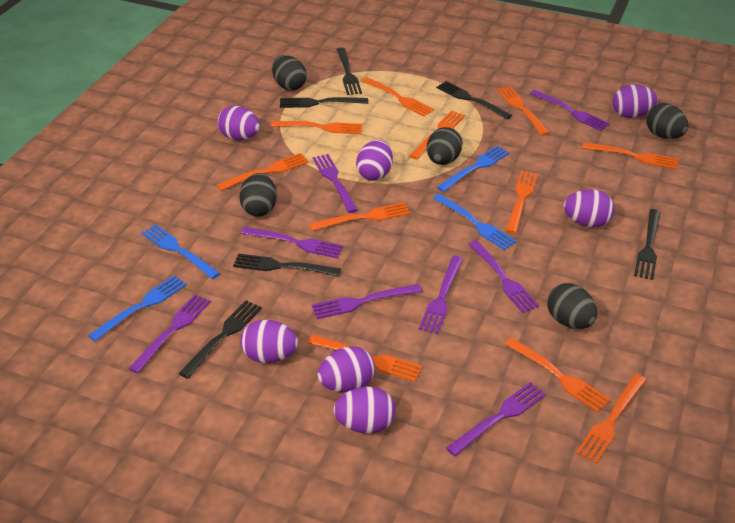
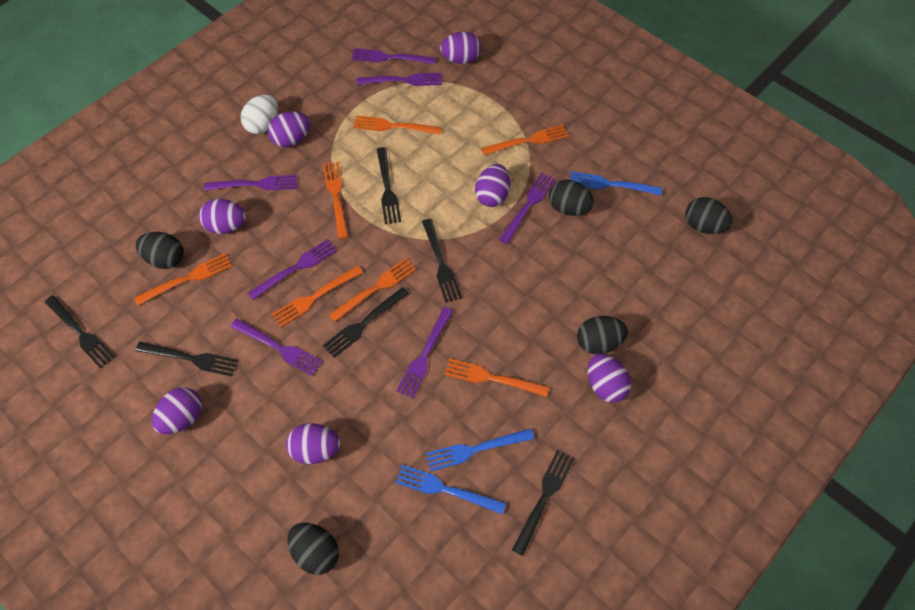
blue fork: [88,275,187,341] [141,224,220,279] [433,194,517,250] [437,146,510,192] = 4 -> [395,465,506,515] [426,428,534,472] [570,171,662,195] = 3
orange fork: [217,153,309,190] [271,121,362,134] [308,335,422,382] [309,202,410,231] [361,77,434,116] [409,110,465,159] [497,86,549,136] [505,338,611,412] [506,171,538,233] [576,374,646,464] [582,142,679,169] = 11 -> [134,253,232,306] [271,265,363,328] [323,162,348,239] [329,258,416,322] [353,115,442,135] [444,358,549,397] [481,125,569,155] = 7
purple fork: [129,294,211,373] [241,227,344,258] [312,284,422,319] [313,154,358,213] [418,256,463,334] [446,382,546,456] [468,240,539,313] [530,90,610,131] = 8 -> [204,175,297,191] [230,319,323,376] [248,239,337,300] [352,48,436,64] [357,73,442,86] [396,307,453,399] [499,172,555,244] = 7
white egg: none = 0 -> [240,95,278,134] = 1

